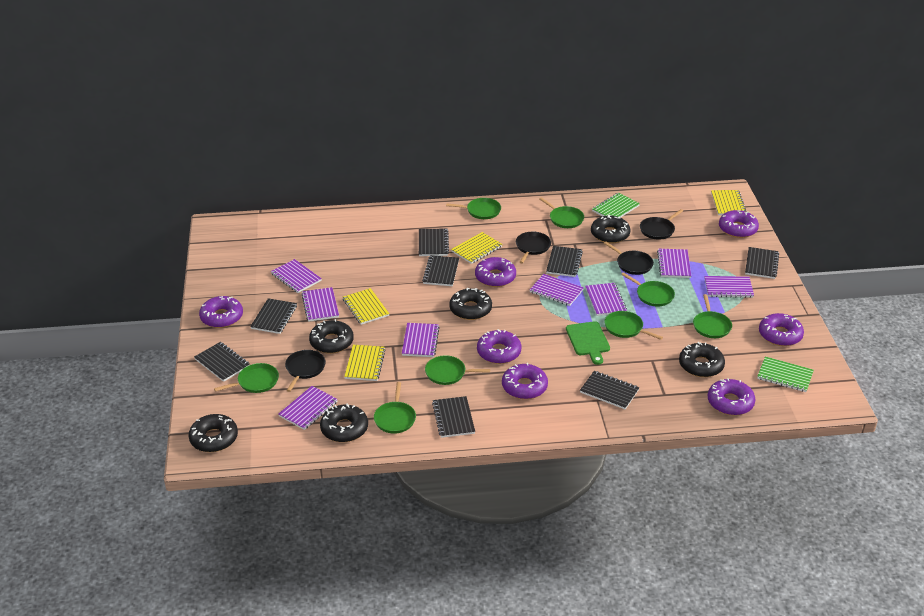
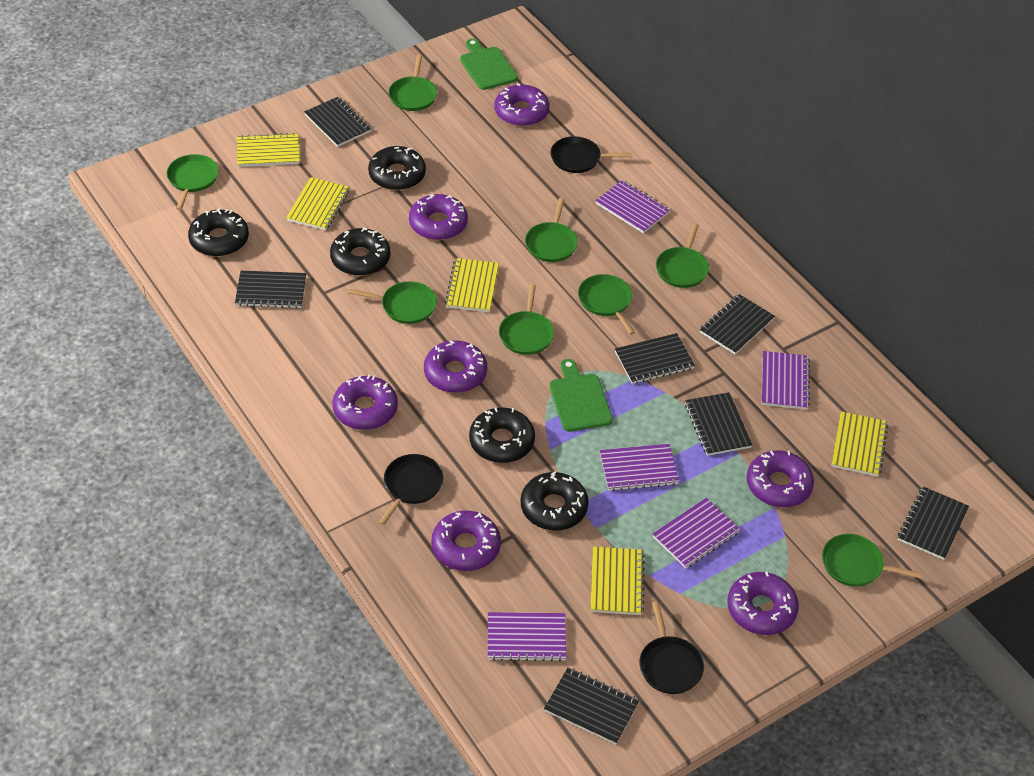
black donut: [189,414,238,452] [309,319,354,354] [320,403,368,442] [449,288,492,320] [591,214,631,244] [679,342,725,377] = 6 -> [188,208,249,257] [330,227,390,276] [368,146,426,190] [469,407,535,463] [521,471,589,531] = 5
black notebook: [194,342,250,382] [250,298,297,334] [419,229,449,256] [422,255,459,286] [432,396,475,438] [546,246,583,277] [580,371,640,409] [745,247,779,279] = 8 -> [235,271,306,309] [304,97,371,147] [544,667,639,745] [615,333,695,384] [685,392,752,456] [700,294,775,354] [898,486,969,560] = 7
black pan: [285,350,326,392] [516,232,551,263] [604,242,654,275] [640,209,683,240] = 4 -> [378,454,444,526] [550,136,632,173] [639,601,704,694] = 3
green cutting board: [566,321,610,365] = 1 -> [460,39,518,90] [549,359,613,432] = 2
green notebook: [592,193,640,218] [757,356,814,392] = 2 -> none = 0
purple notebook: [271,259,322,293] [278,386,338,430] [301,287,339,322] [402,323,440,357] [530,274,584,306] [585,283,627,316] [657,249,691,278] [704,276,754,298] = 8 -> [488,612,566,662] [595,180,670,233] [600,444,679,491] [653,498,740,569] [762,351,810,410] = 5
yellow notebook: [343,288,389,325] [344,345,386,381] [451,232,502,264] [711,190,747,215] = 4 -> [237,133,300,167] [286,177,350,230] [445,258,499,312] [591,546,645,615] [831,411,888,477] = 5

